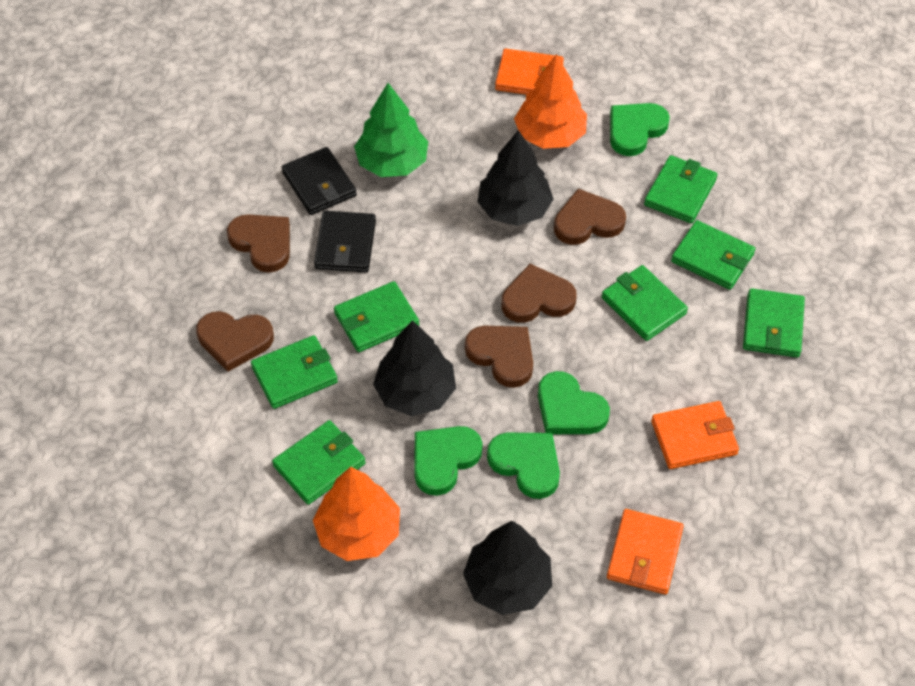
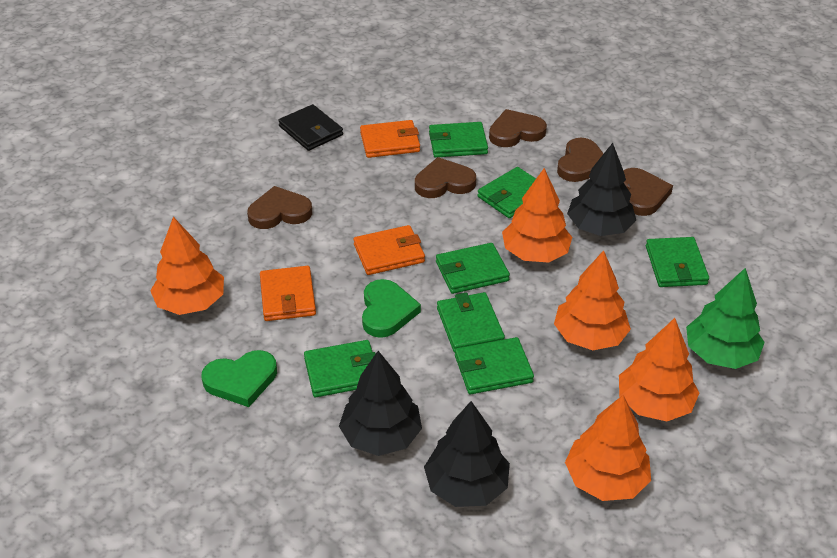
black wallet: [282,147,357,215] [314,211,376,272] = 2 -> [278,104,343,151] = 1
green heart: [414,426,482,496] [487,433,560,499] [538,371,610,434] [610,103,670,156] = 4 -> [202,350,277,407] [362,279,421,338] = 2
orange tree: [313,467,400,561] [514,54,587,149] = 2 -> [150,217,224,315] [502,168,572,263] [554,250,631,350] [565,395,651,501] [619,318,699,421] = 5

